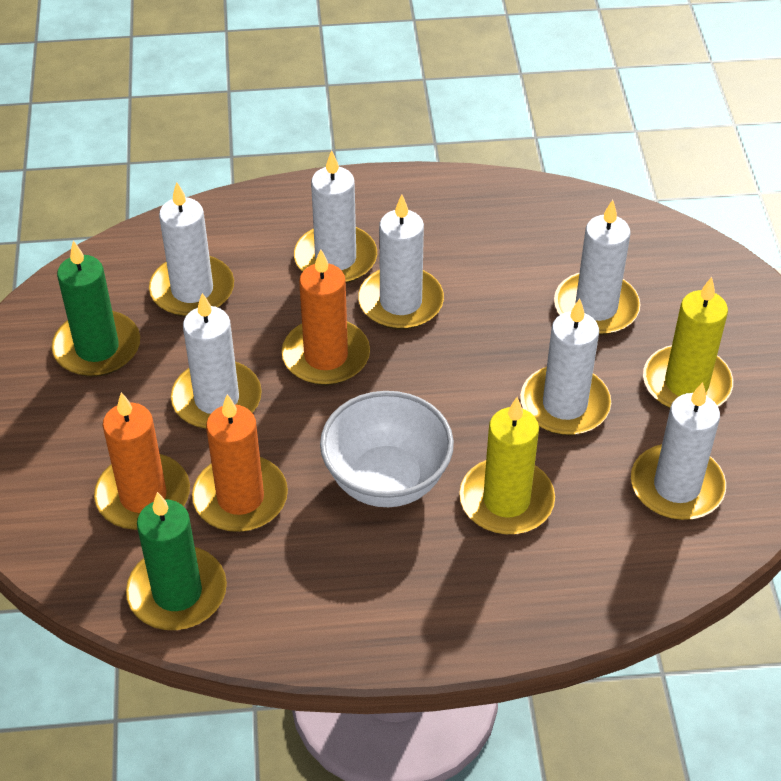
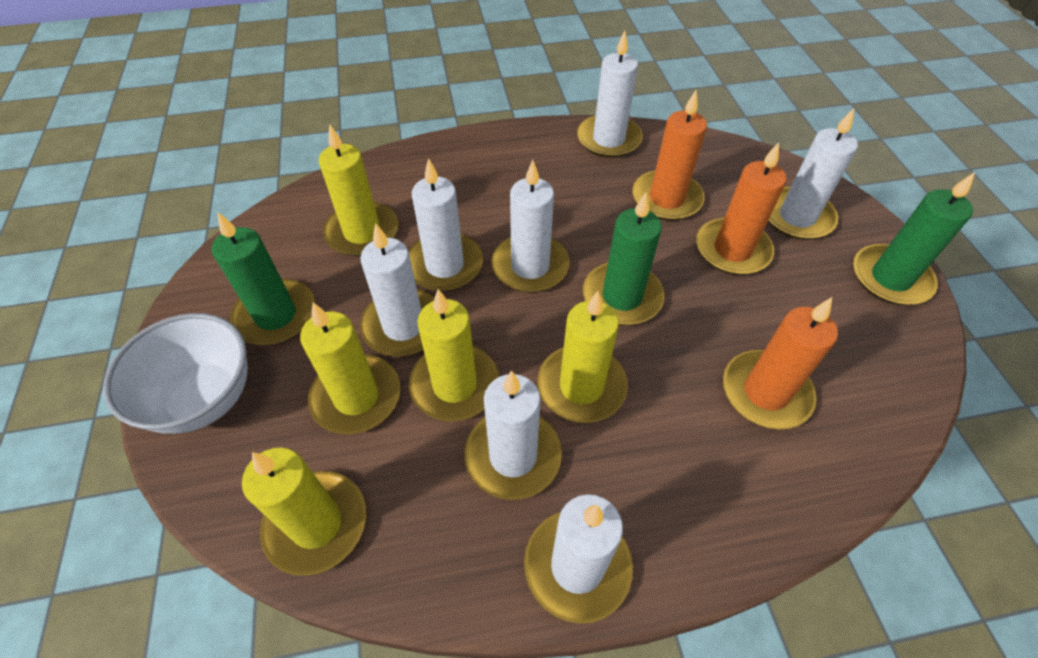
green candle: [52,241,140,377] [126,492,227,630] = 2 -> [212,212,315,345] [583,192,664,325] [853,172,975,305] = 3
yellow candle: [459,397,555,535] [643,277,733,409] = 2 -> [242,448,366,576] [300,303,400,434] [319,124,398,256] [409,289,499,421] [537,291,628,423] = 5

